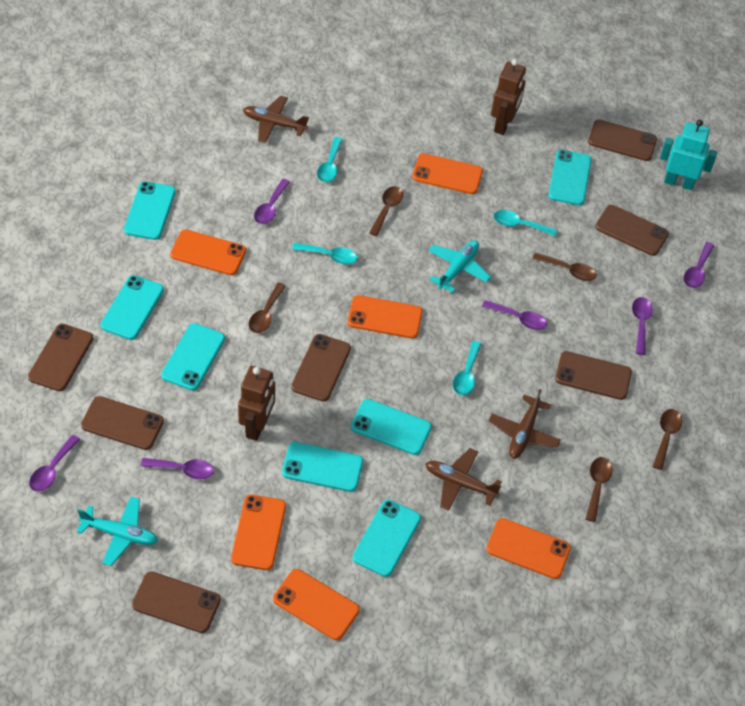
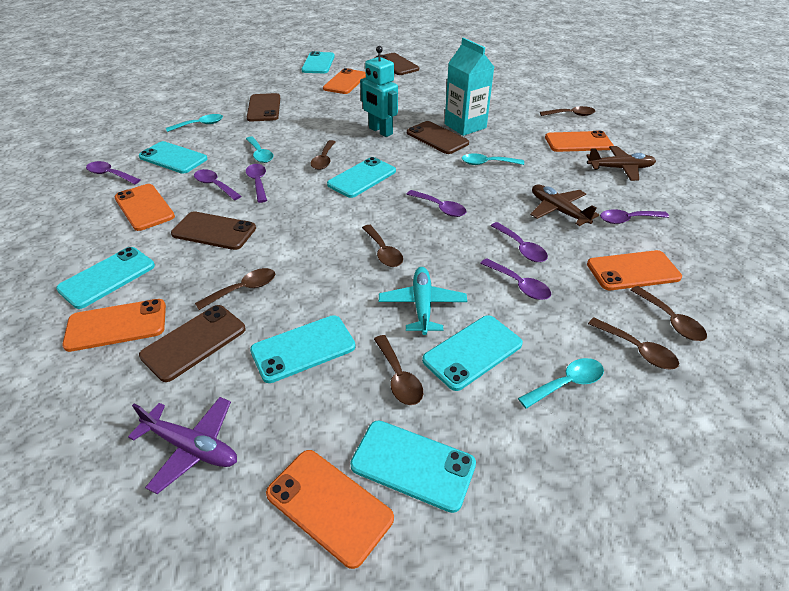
brown phone: [28,324,93,391] [81,396,164,450] [132,571,221,633] [291,334,351,402] [555,351,632,400] [588,119,657,161] [595,205,669,256] = 7 -> [139,305,246,382] [171,211,256,250] [247,93,280,122] [375,53,419,75] [407,121,469,154] = 5
brown plane: [243,96,309,143] [425,448,502,511] [489,389,561,459] = 3 -> [530,185,599,226] [586,146,656,181] = 2
brown robot: [238,366,275,441] [491,59,526,135] = 2 -> none = 0
brown spoon: [249,282,286,333] [369,186,403,236] [532,252,597,281] [586,457,613,522] [653,409,682,470] = 5 -> [195,268,275,310] [310,140,336,170] [362,225,403,267] [374,335,423,405] [540,106,595,116] [588,318,679,369] [631,286,707,341] = 7
purple plane: none = 0 -> [128,397,237,494] = 1
purple spoon: [29,435,80,492] [141,458,214,479] [254,179,290,224] [482,300,547,330] [632,297,653,355] [684,242,714,288] = 6 -> [86,161,140,184] [194,169,241,200] [246,164,267,203] [407,190,466,217] [480,258,551,300] [491,222,548,262] [600,209,669,224] = 7
turquoise carton: none = 0 -> [445,38,494,136] = 1
turquoise plane: [77,497,158,566] [428,240,491,293] = 2 -> [379,267,467,335] = 1

